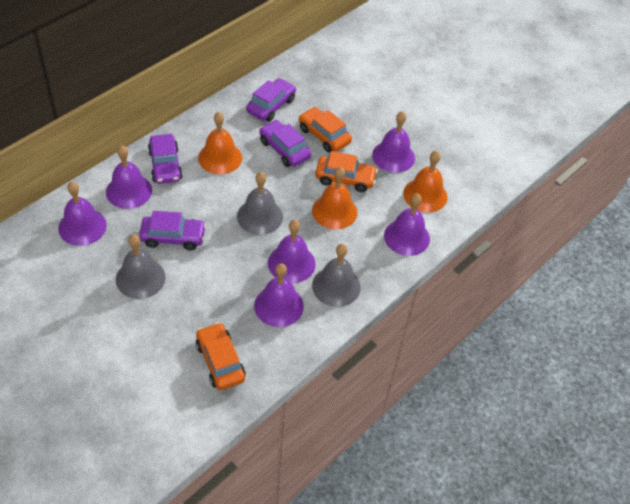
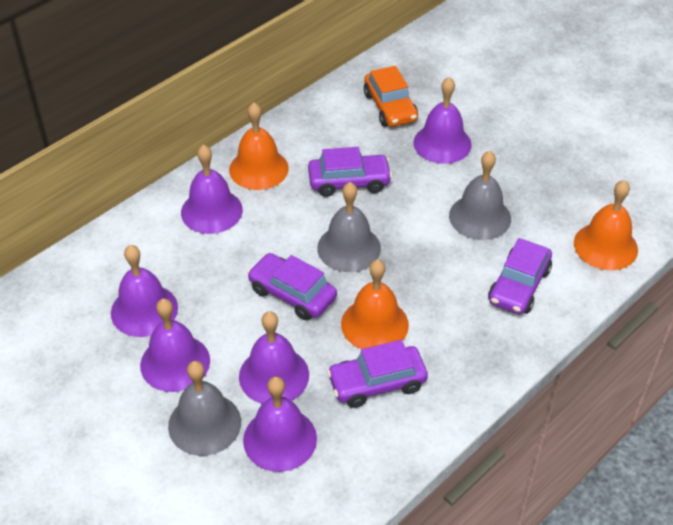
orange car: [196,322,246,390] [299,107,352,153] [315,151,378,192] = 3 -> [364,66,418,127] = 1

